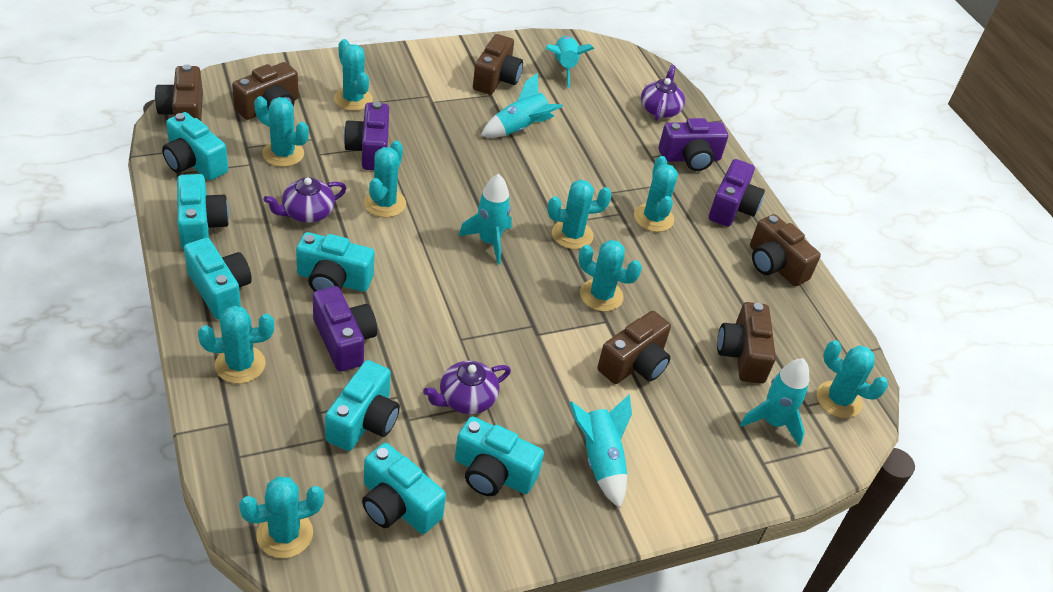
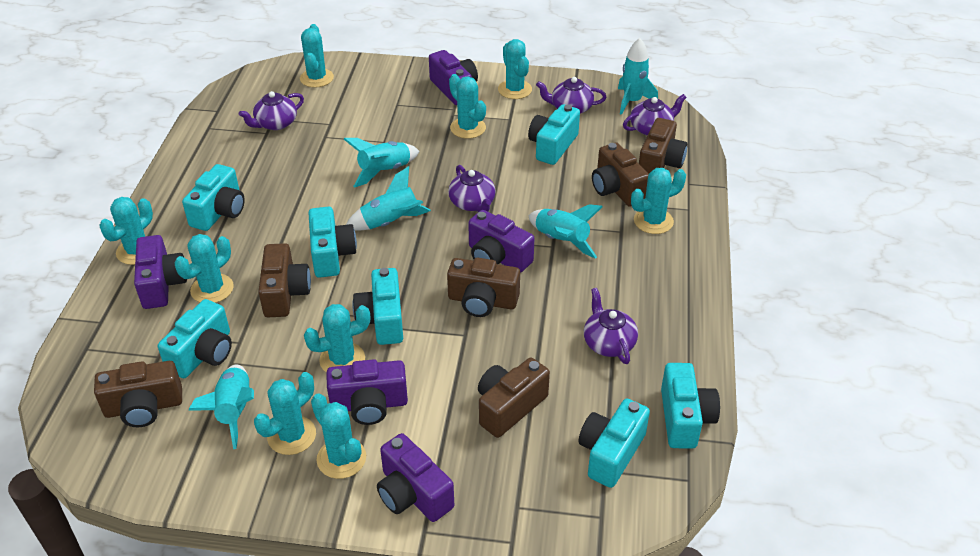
purple camera: [313,286,377,372] [344,102,389,170] [659,118,728,171] [709,159,765,227] = 4 -> [134,235,187,309] [326,359,408,425] [377,433,454,522] [429,50,478,105] [468,210,535,273] = 5
purple teapot: [264,177,346,223] [423,361,511,414] [641,65,685,121] = 3 -> [239,91,304,130] [448,165,496,212] [536,77,606,114] [584,288,638,364] [623,94,687,136] = 5

